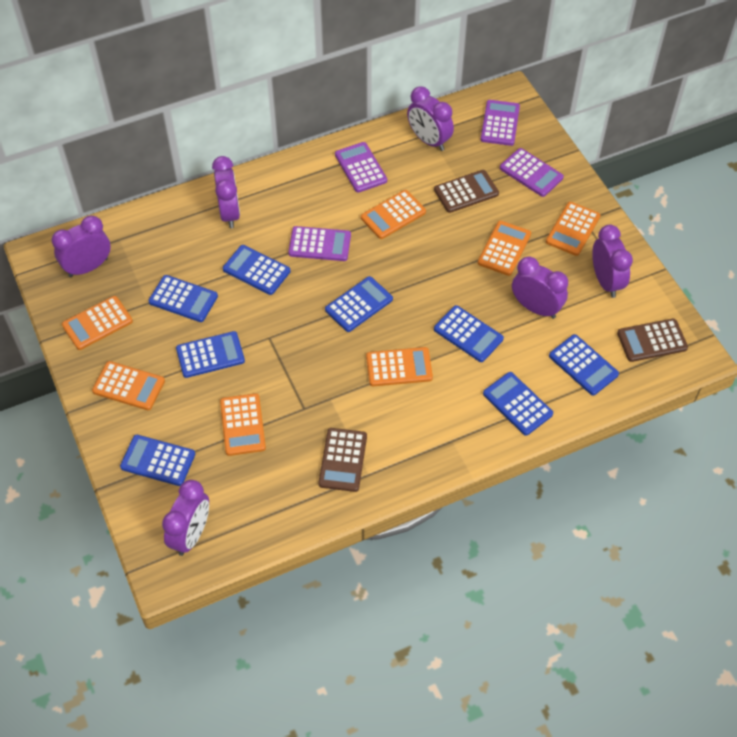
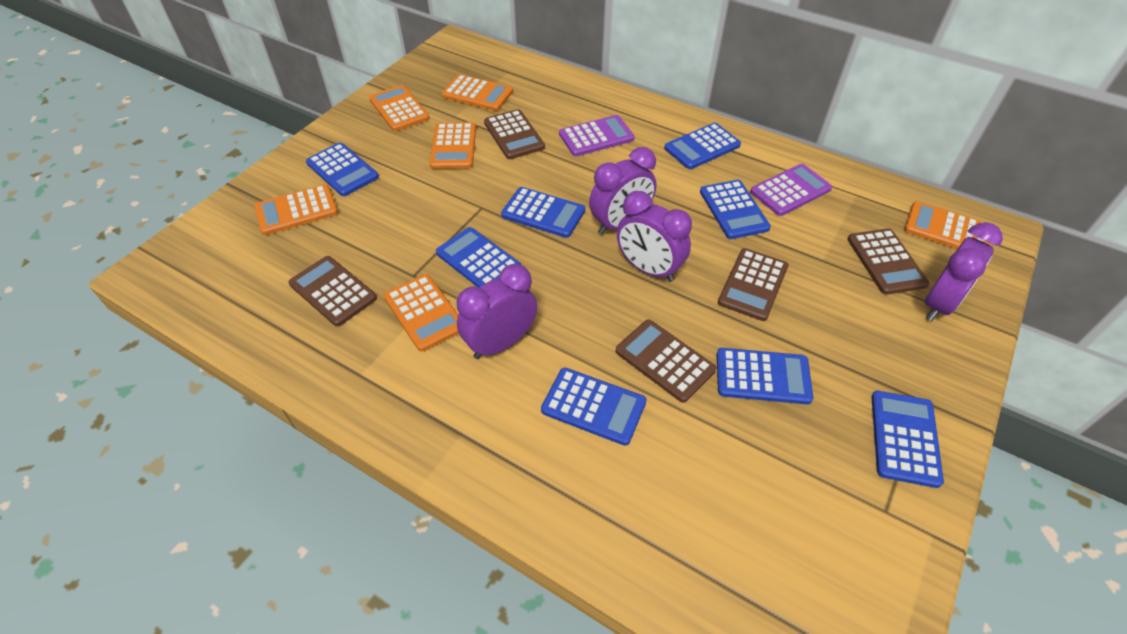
brown calculator: [318,428,367,492] [434,170,499,213] [617,319,688,362] = 3 -> [288,256,377,327] [484,109,545,159] [615,319,716,403] [718,248,789,321] [847,228,929,295] = 5
orange calculator: [62,296,133,350] [92,361,165,410] [220,393,266,456] [361,190,426,239] [366,347,433,386] [478,221,531,276] [546,202,600,256] = 7 -> [254,184,338,235] [369,85,430,131] [384,274,459,352] [430,122,476,169] [442,74,513,111] [904,201,989,249] = 6
purple calculator: [288,226,351,261] [335,142,387,193] [480,100,520,146] [500,148,564,197] = 4 -> [559,115,635,156] [750,164,832,216] = 2
purple clock: [52,216,111,277] [162,480,209,556] [212,156,240,228] [407,86,454,151] [512,256,568,319] [592,225,633,298] = 6 -> [457,264,537,359] [589,147,656,235] [617,191,692,282] [924,222,1003,321] = 4

